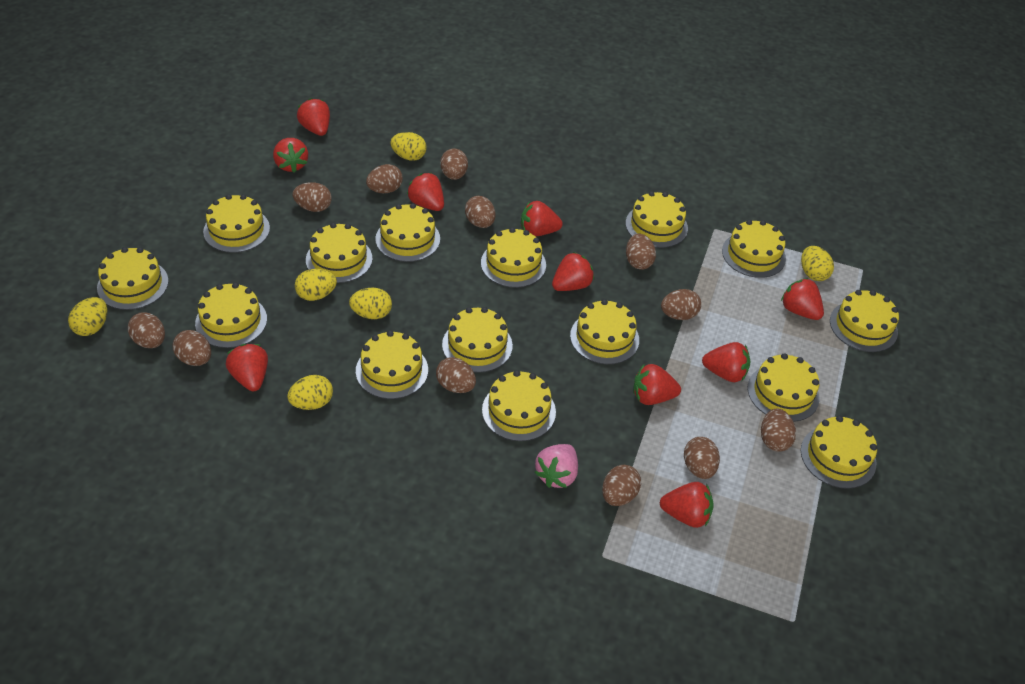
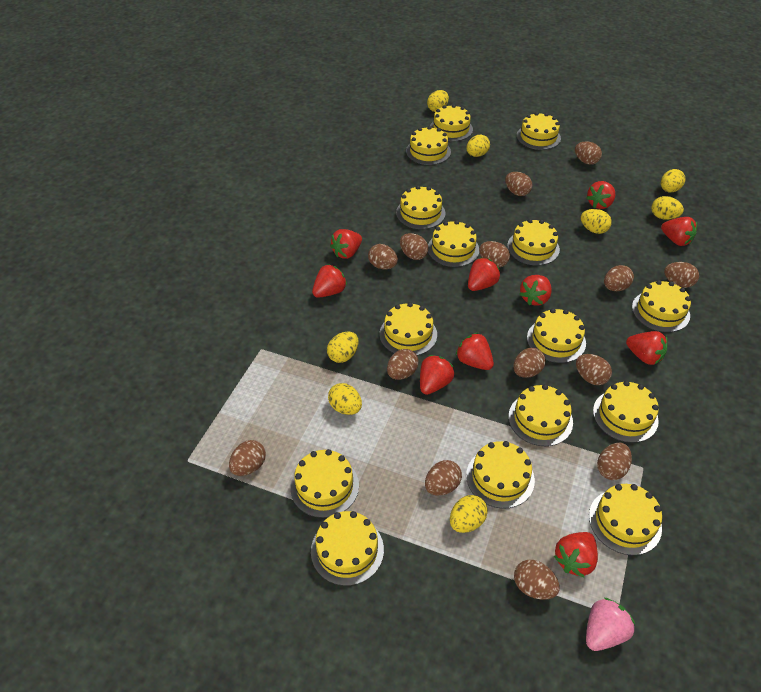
brown egg: [128,312,165,348] [173,330,211,366] [293,182,332,212] [366,164,403,193] [436,357,476,393] [440,148,468,180] [465,196,496,228] [602,465,641,506] [626,234,656,270] [661,289,701,320] [684,437,720,479] [761,409,796,452] = 12 -> [229,440,266,476] [368,244,398,269] [387,349,419,380] [400,233,429,260] [425,460,462,496] [479,241,510,267] [505,172,532,196] [513,348,546,378] [514,560,560,600] [575,141,602,165] [576,354,612,385] [597,443,632,480] [604,265,634,291] [664,262,699,288] = 14
yellow egg: [68,297,107,336] [287,375,333,410] [295,269,337,301] [349,288,392,319] [390,132,427,161] [801,246,834,281] = 6 -> [327,332,359,363] [328,383,362,415] [427,90,449,112] [450,495,488,533] [466,135,490,157] [581,209,612,234] [651,196,684,220] [661,169,686,192] = 8

